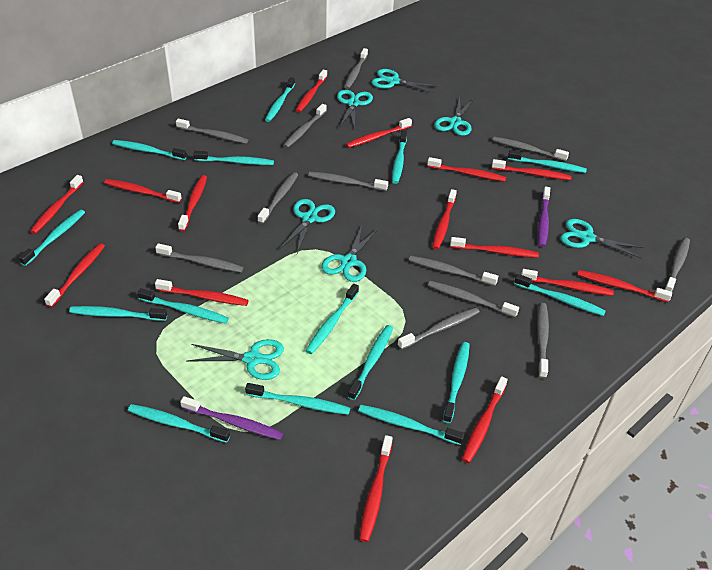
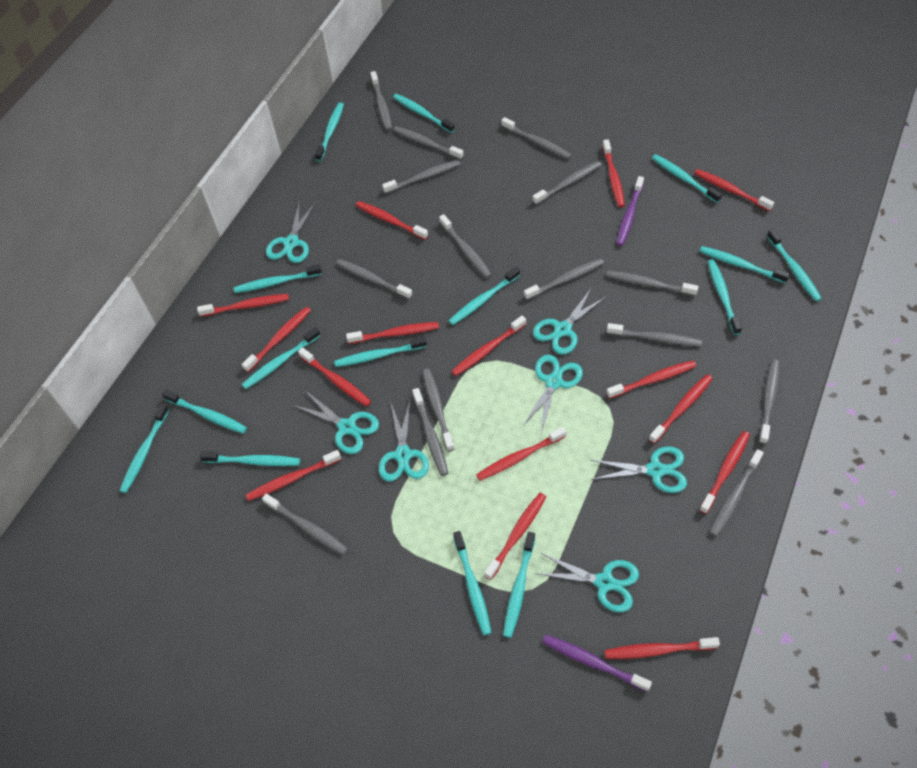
grey toothbrush: [155,243,244,272] [176,119,248,144] [258,172,298,224] [283,104,327,148] [308,172,388,191] [344,48,368,89] [397,307,479,350] [409,256,498,286] [428,281,519,318] [492,137,569,161] [537,303,549,379] [664,237,690,292] = 12 -> [262,493,348,555] [336,259,413,299] [370,71,392,131] [382,160,461,194] [393,126,464,160] [412,388,448,476] [422,368,454,452] [439,214,492,278] [501,117,571,159] [524,258,604,300] [532,161,601,205] [606,271,698,296] [607,323,702,346] [710,449,764,537] [759,359,779,444] = 15

